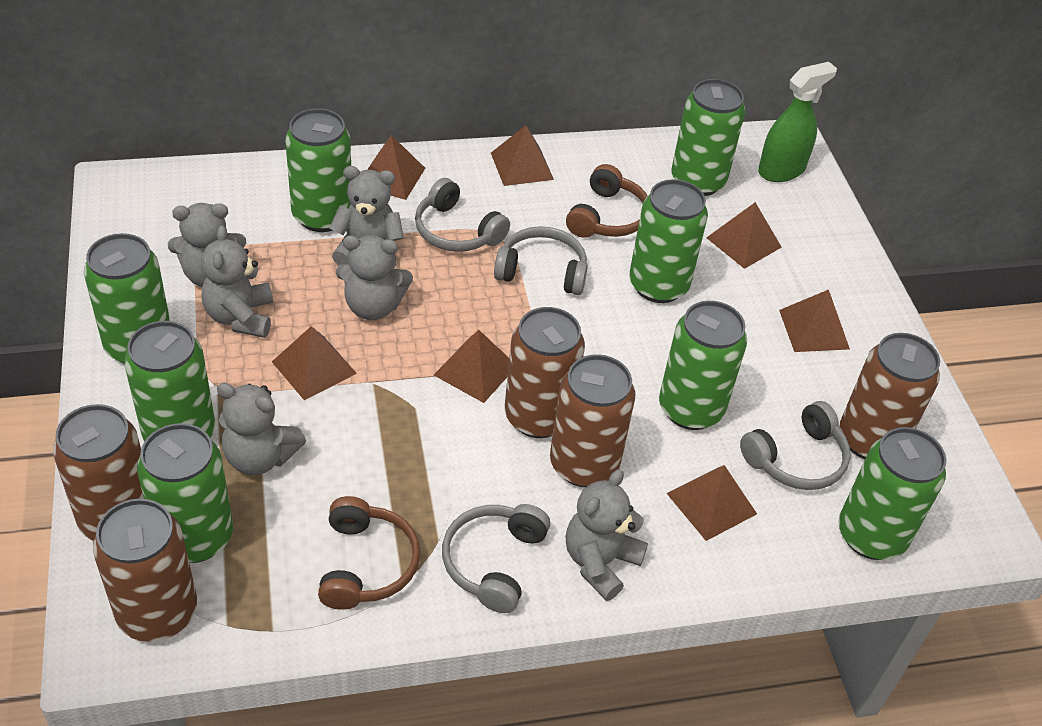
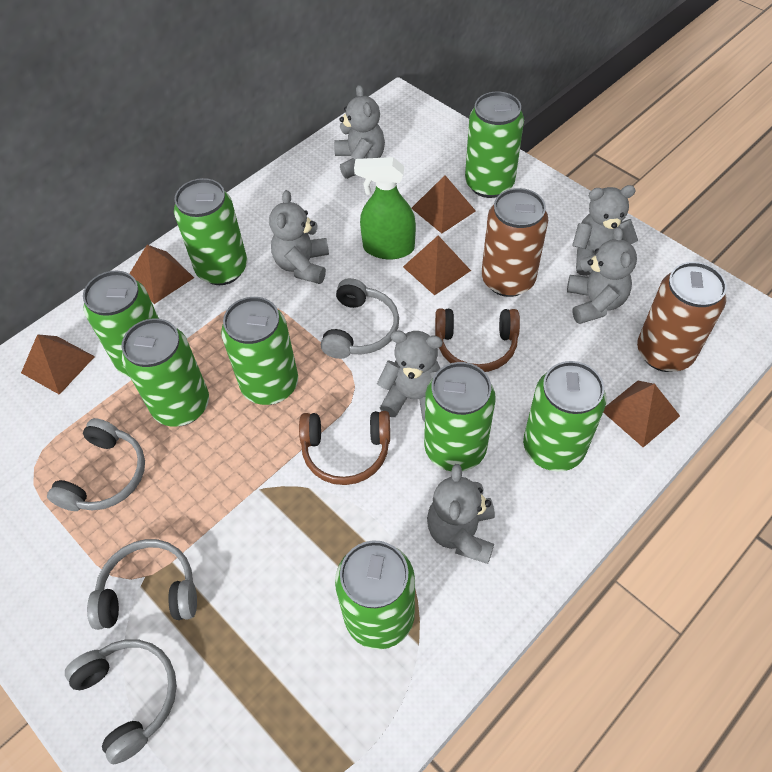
brown can: [53,404,144,541] [93,499,197,642] [505,307,585,438] [550,354,635,487] [839,333,940,459] = 5 -> [481,188,548,297] [637,262,727,372] = 2
brown pyramid: [272,326,357,400] [367,135,425,200] [434,330,509,403] [491,125,554,186] [667,465,757,541] [706,202,782,269] [779,290,850,352] = 7 -> [21,334,95,395] [129,245,194,304] [403,236,471,296] [411,175,476,233] [603,381,680,448] = 5

